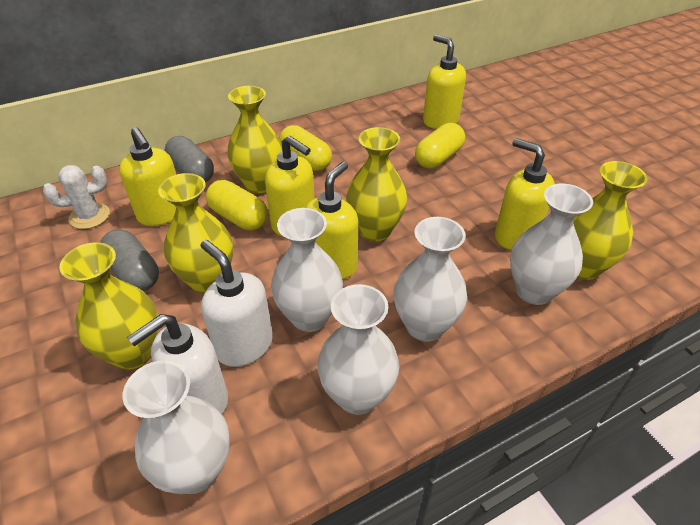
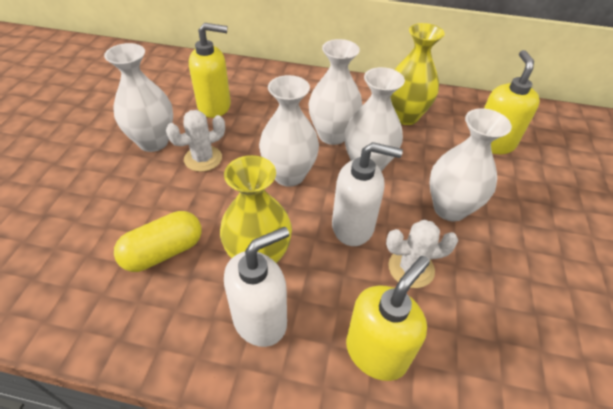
grey capsule: [100,229,159,291] [165,136,214,182] = 2 -> none = 0
white cactus: [43,165,110,229] = 1 -> [166,110,225,172] [386,220,458,288] = 2
yellow capsule: [206,180,268,231] [279,125,332,171] [415,123,465,169] = 3 -> [114,211,202,272] = 1
yellow soap dispenser: [119,127,176,226] [265,135,314,237] [305,162,358,279] [423,34,466,129] [495,138,555,250] = 5 -> [189,23,231,118] [346,256,430,381] [484,50,540,154] = 3
yellow vase: [59,242,158,370] [158,173,233,293] [227,86,283,193] [346,127,407,241] [573,161,647,280] = 5 -> [220,155,292,263] [390,23,445,125] = 2

